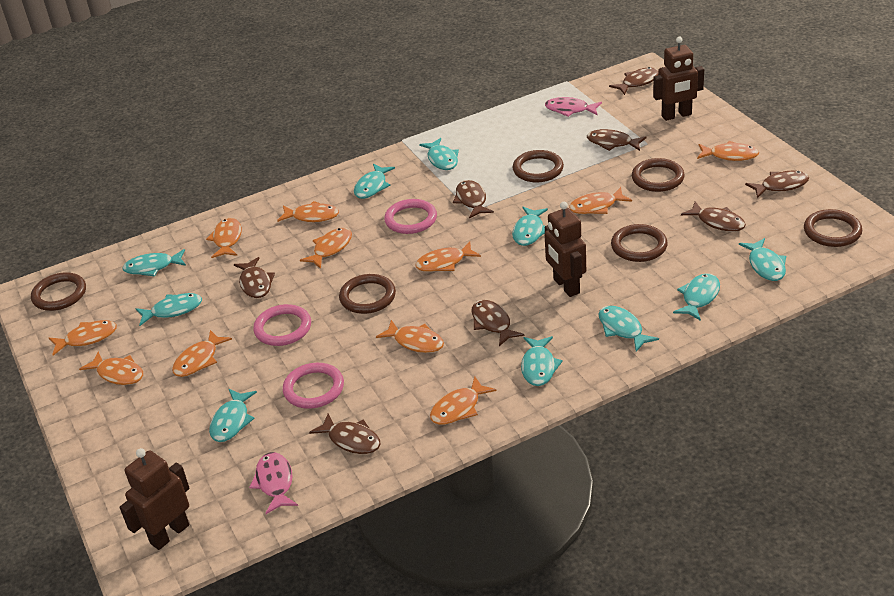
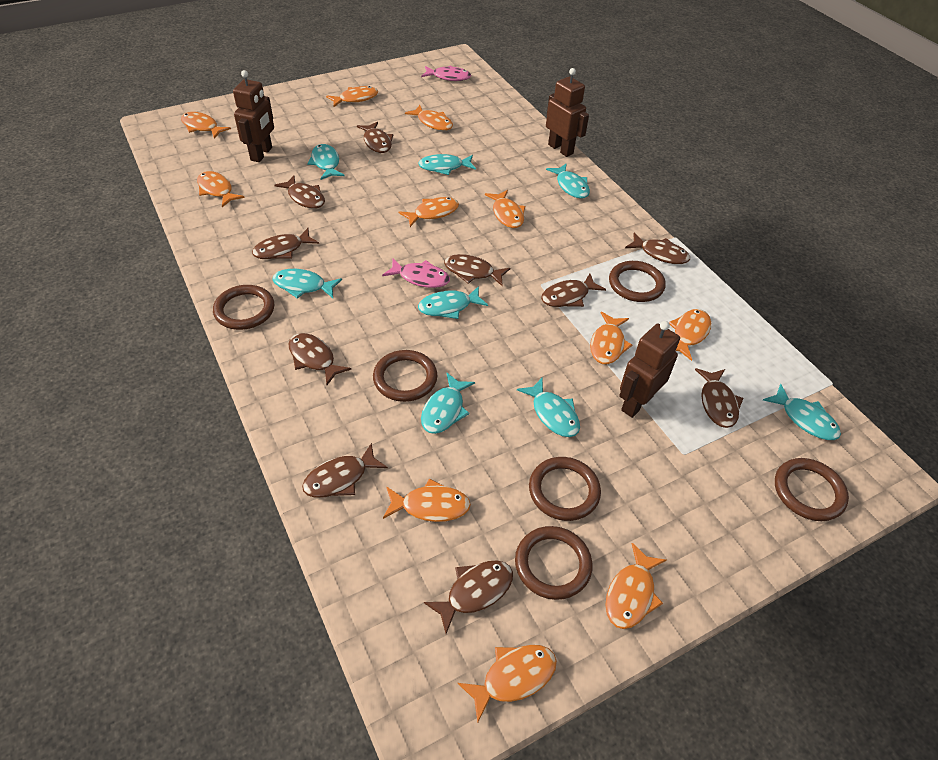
brown fish: [234,257,275,298] [309,413,381,454] [453,180,494,219] [472,300,524,346] [587,129,647,151] [609,67,658,95] [681,202,746,232] [745,171,809,198] = 8 -> [252,228,319,259] [274,176,325,209] [288,333,351,385] [302,443,388,498] [357,122,393,153] [424,560,513,634] [444,254,510,286] [541,274,606,307] [625,233,690,264] [695,368,743,428] = 10
pink ring: [253,304,311,346] [283,363,344,409] [384,199,437,234] = 3 -> none = 0
turquoise fish: [122,249,186,277] [136,293,202,326] [209,389,257,442] [354,164,395,199] [419,138,459,170] [512,207,548,246] [521,336,563,386] [598,306,659,352] [673,273,720,321] [739,238,786,281] = 10 -> [272,269,342,298] [307,144,344,180] [418,154,476,175] [418,286,488,319] [421,372,475,434] [517,378,580,437] [546,163,590,199] [763,384,841,440] = 8

